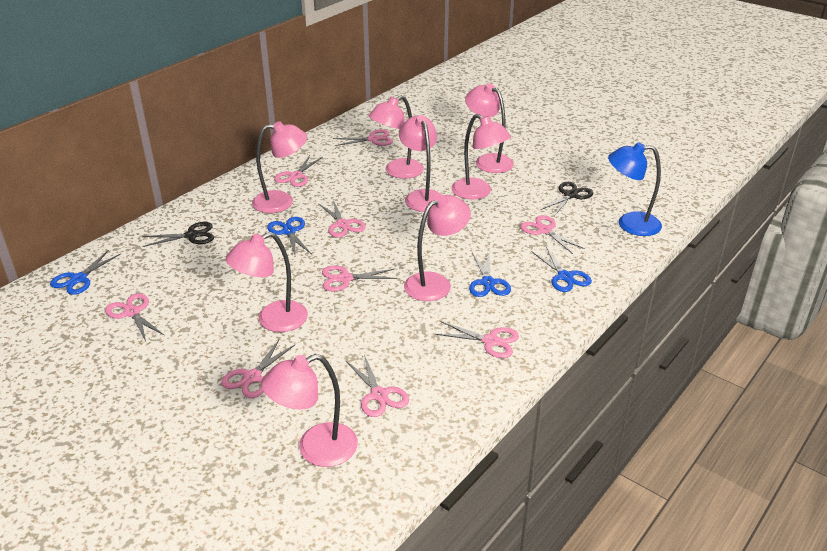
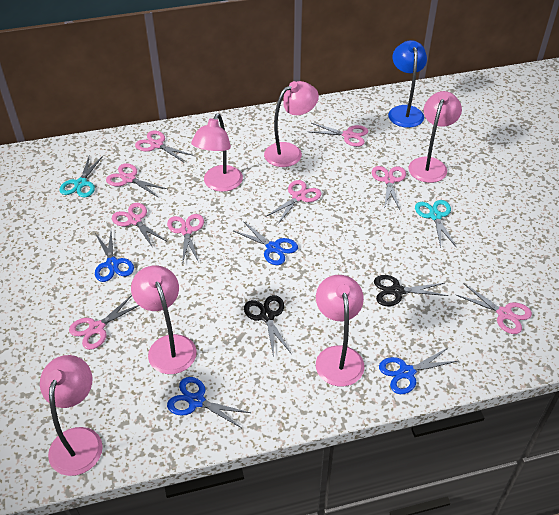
pink lamp: [225,232,308,332] [252,121,307,213] [261,354,358,467] [369,95,424,179] [399,115,442,212] [404,195,471,301] [451,114,511,200] [465,83,514,173] = 8 -> [40,355,103,476] [131,266,196,374] [191,114,243,192] [264,81,319,167] [316,275,364,387] [408,91,462,183] = 6
turquoise scissors: none = 0 -> [60,156,103,198] [415,200,456,248] = 2

